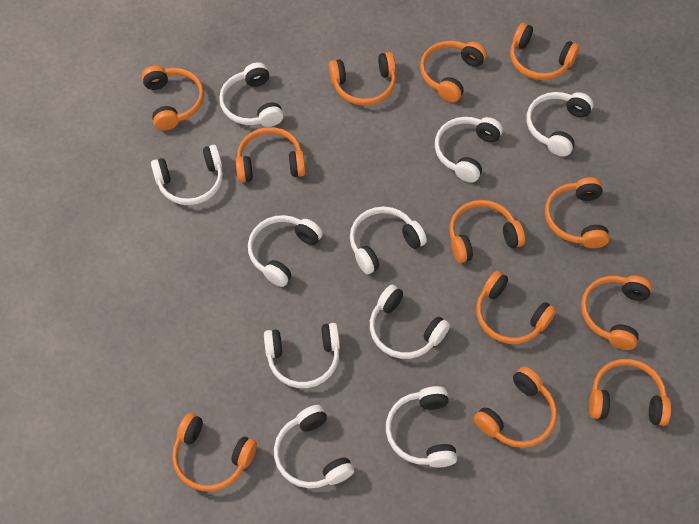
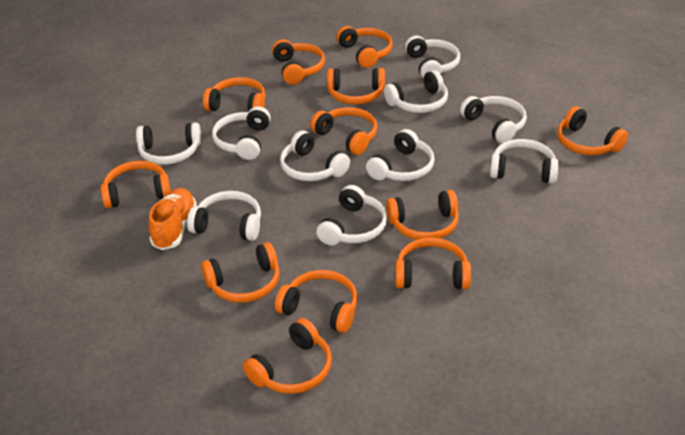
orange shoe: none = 0 -> [149,188,197,250] = 1

